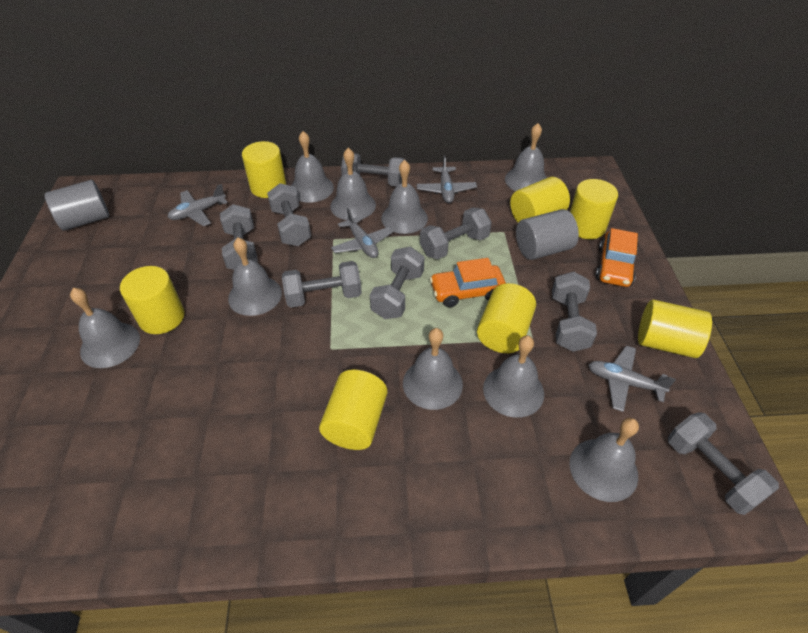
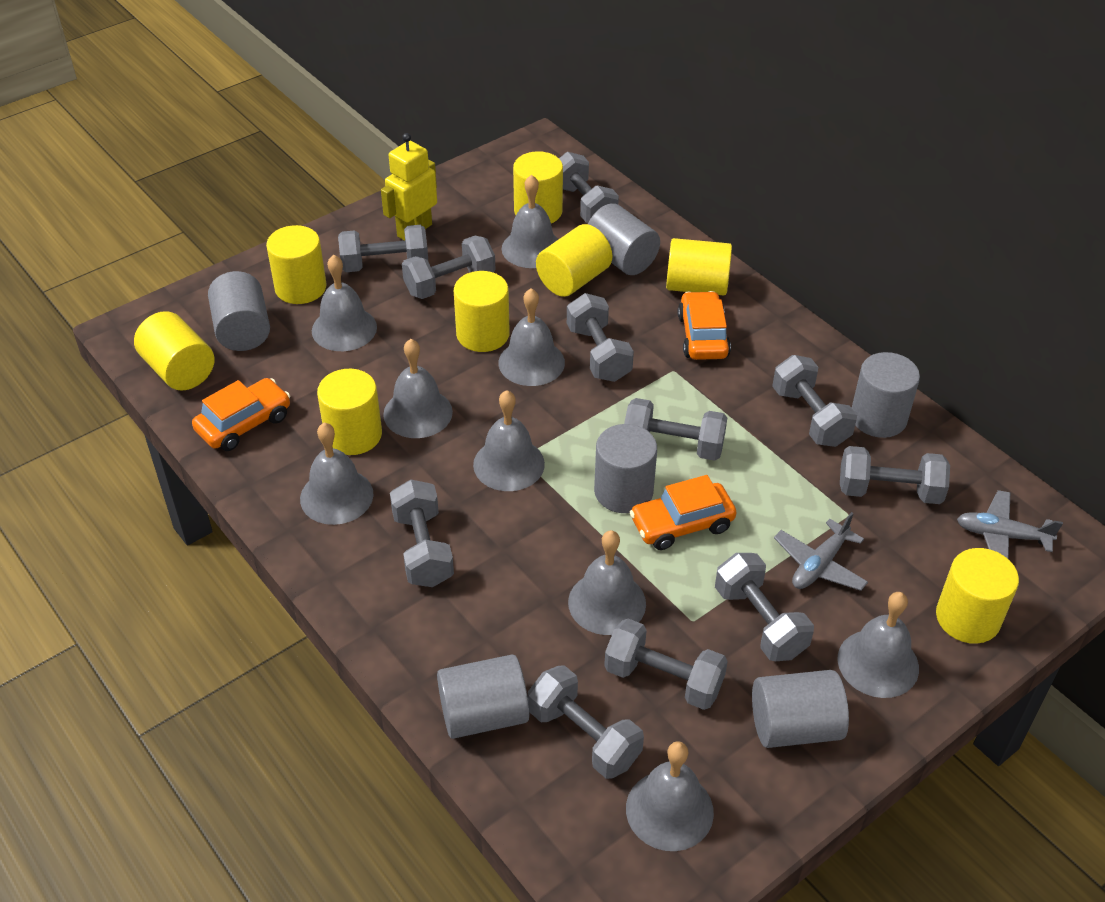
grey cylinder: [45,180,109,231] [516,209,579,260] = 2 -> [208,271,270,351] [437,655,529,739] [588,203,660,275] [594,424,657,513] [752,670,849,748] [852,352,920,438] = 6
grey dumbbell: [220,204,258,270] [267,183,311,246] [282,261,362,308] [341,153,406,186] [370,247,425,319] [420,207,492,259] [552,271,597,352] [668,412,779,515] = 8 -> [338,225,429,272] [390,480,454,587] [402,236,495,299] [528,665,644,779] [559,152,619,223] [567,293,634,382] [604,619,728,710] [624,398,727,461] [715,553,814,661] [772,355,857,447] [840,446,950,504] = 11
grey plane: [168,184,228,226] [331,208,394,258] [417,155,477,203] [589,346,676,412] = 4 -> [774,512,868,591] [957,490,1063,559] = 2
orange car: [430,258,506,307] [596,228,638,287] = 2 -> [192,378,290,451] [630,475,737,550] [678,291,731,360] = 3
yellow cylinder: [120,266,185,334] [242,141,286,198] [319,369,387,450] [477,283,536,353] [510,177,570,223] [570,179,618,239] [638,299,712,358] = 7 -> [134,311,214,391] [266,225,326,304] [317,369,382,455] [454,271,510,352] [513,151,563,223] [536,224,612,297] [666,238,732,295] [936,548,1019,644] = 8
yellow robot: none = 0 -> [381,133,437,241] = 1

